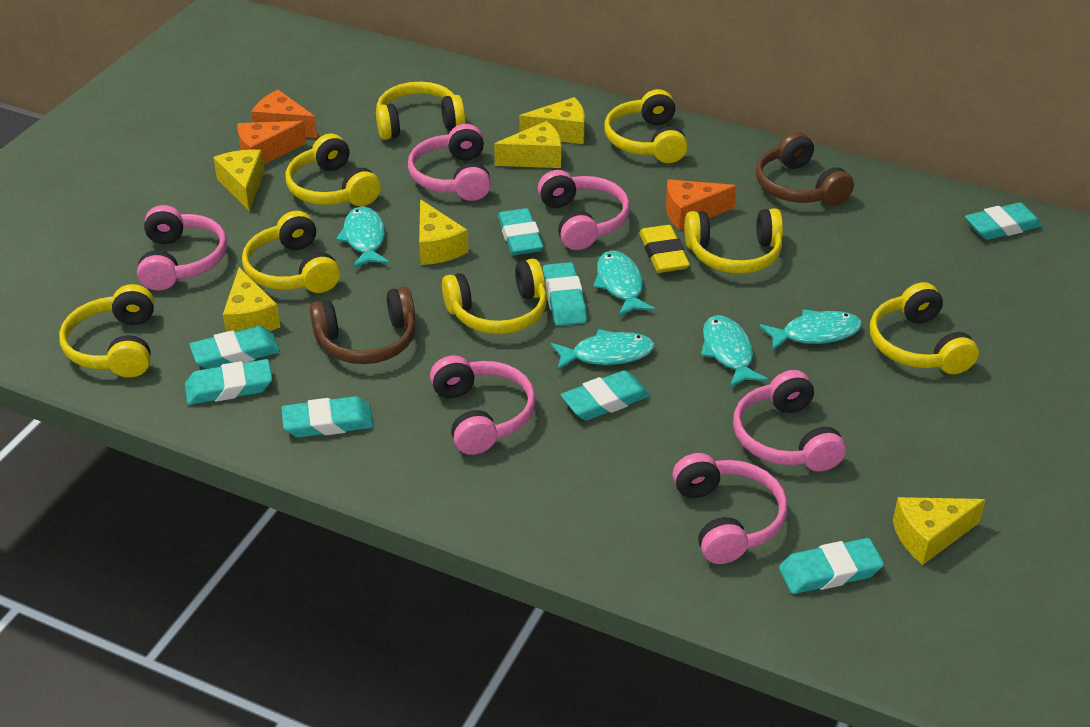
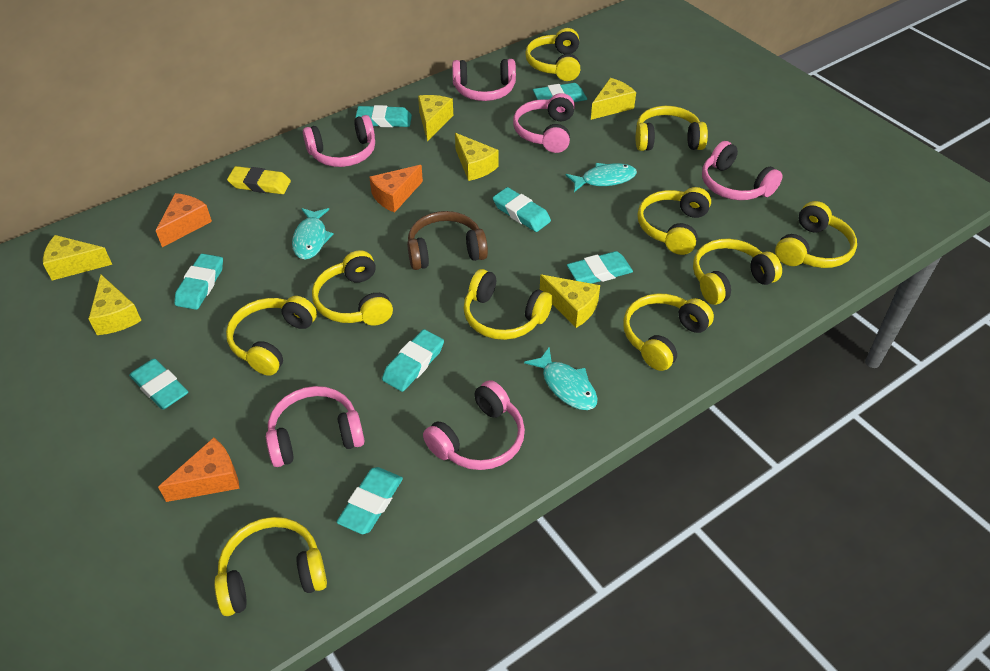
brown headphones: [310,287,416,364] [756,132,854,206] = 2 -> [407,211,488,270] = 1
turquoise fish: [336,206,389,268] [551,329,655,370] [593,251,655,317] [701,315,768,387] [759,309,862,351] = 5 -> [292,208,334,260] [524,348,598,410] [565,163,637,192] = 3
yellow headphones: [59,284,154,378] [242,211,340,293] [286,134,381,206] [376,82,466,140] [442,258,547,334] [604,89,688,163] [685,209,783,274] [870,282,979,374] = 8 -> [214,517,327,616] [226,296,317,376] [312,250,393,325] [463,269,553,340] [525,28,580,81] [623,293,714,371] [636,106,708,151] [637,187,711,255] [693,239,782,305] [775,201,857,268] = 10

